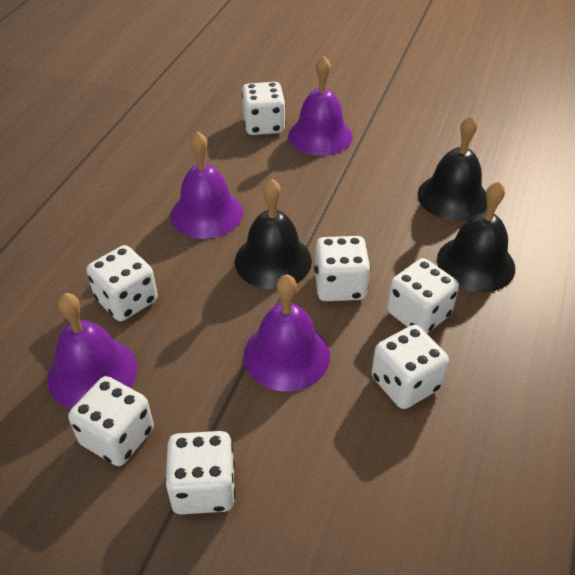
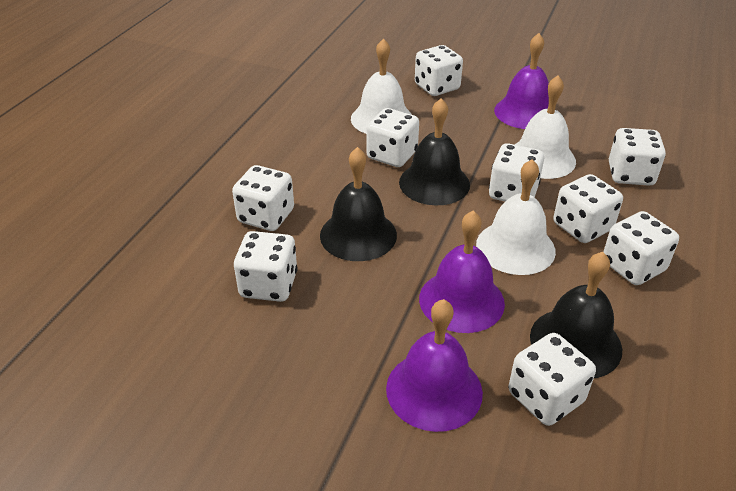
purple bell: [48,293,137,409] [171,132,243,239] [243,274,330,392] [288,56,353,156] = 4 -> [386,299,483,432] [419,211,505,333] [494,33,549,129] = 3
white bell: none = 0 -> [351,39,412,134] [476,159,556,275] [515,75,576,179] = 3
white dice: [68,376,154,466] [86,245,158,321] [165,431,235,515] [242,82,286,135] [314,236,370,301] [371,325,449,409] [387,258,459,333] = 7 -> [232,165,294,231] [234,231,298,302] [366,108,419,167] [415,45,463,96] [489,143,544,202] [508,333,596,426] [553,174,623,243] [603,211,679,285] [609,128,666,186] = 9

